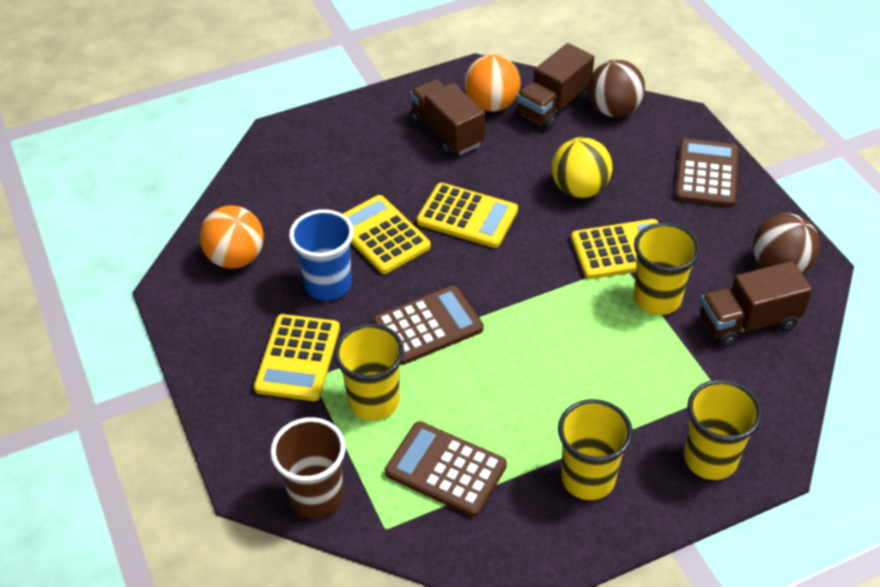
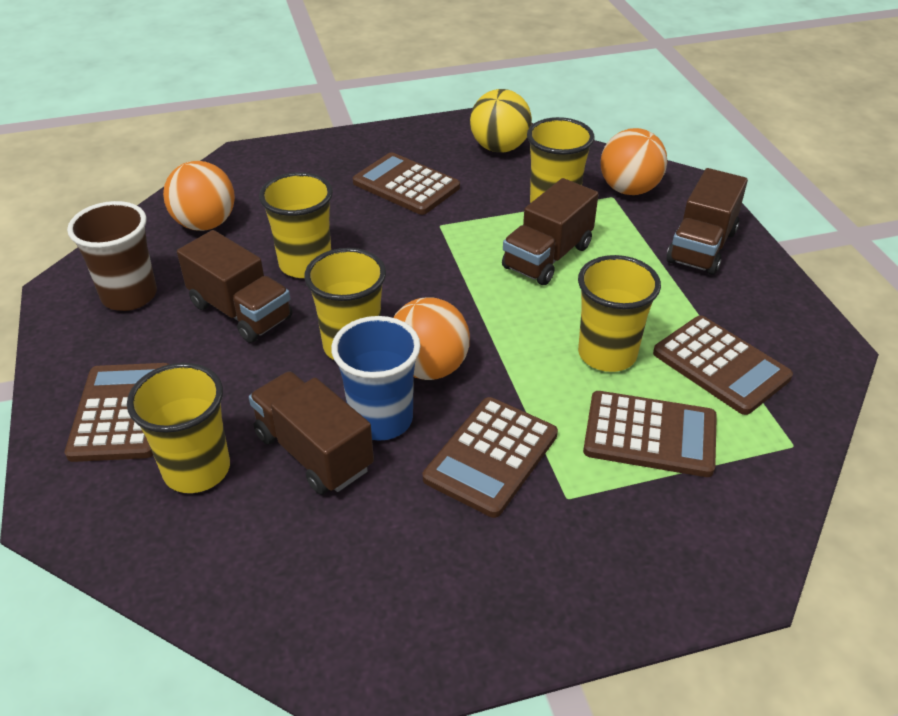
brown ball: [588,60,645,117] [753,213,820,274] = 2 -> none = 0
brown calculator: [373,285,484,365] [385,421,507,517] [675,138,739,207] = 3 -> [65,363,170,462] [353,152,460,215] [423,397,558,518] [583,391,717,477] [653,316,793,415] = 5
brown truck: [410,79,485,156] [516,43,594,129] [700,261,812,347] = 3 -> [177,230,292,343] [249,371,374,495] [502,178,598,285] [666,168,748,275] = 4
orange ball: [200,206,264,269] [464,54,521,111] = 2 -> [163,161,235,231] [393,297,470,380] [600,128,667,195] = 3
yellow calculator: [254,314,340,401] [343,195,431,274] [417,183,518,248] [571,219,658,279] = 4 -> none = 0
yellow cup: [334,324,404,421] [558,399,633,500] [634,223,700,315] [684,380,762,480] = 4 -> [127,363,230,493] [259,172,333,278] [304,248,386,360] [527,117,594,203] [578,255,661,372] = 5

